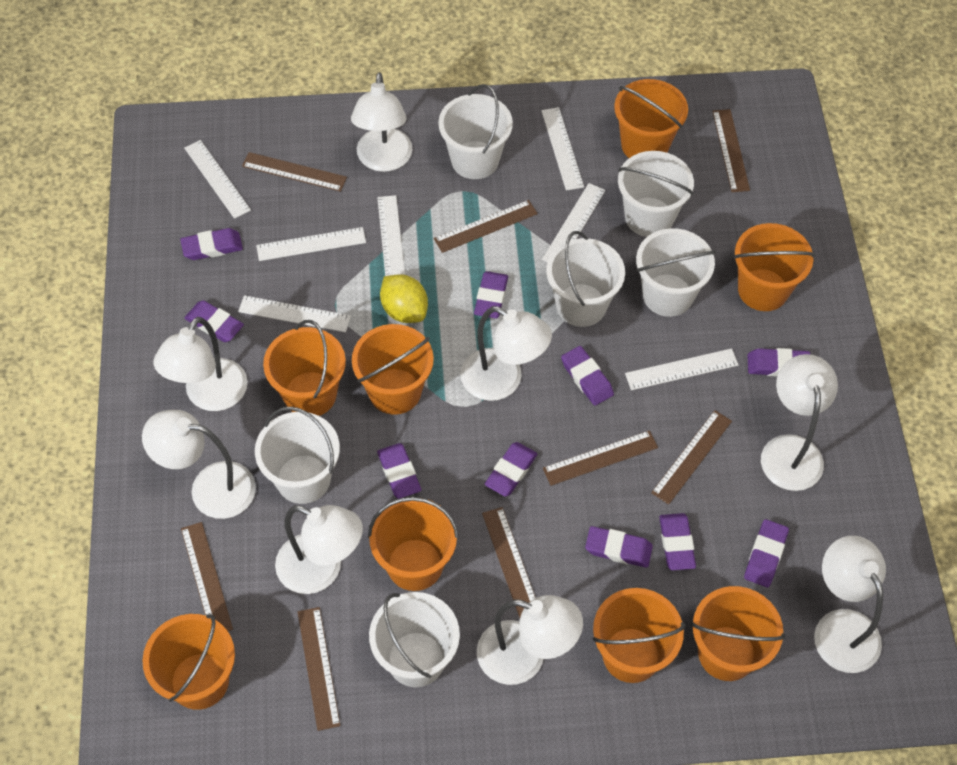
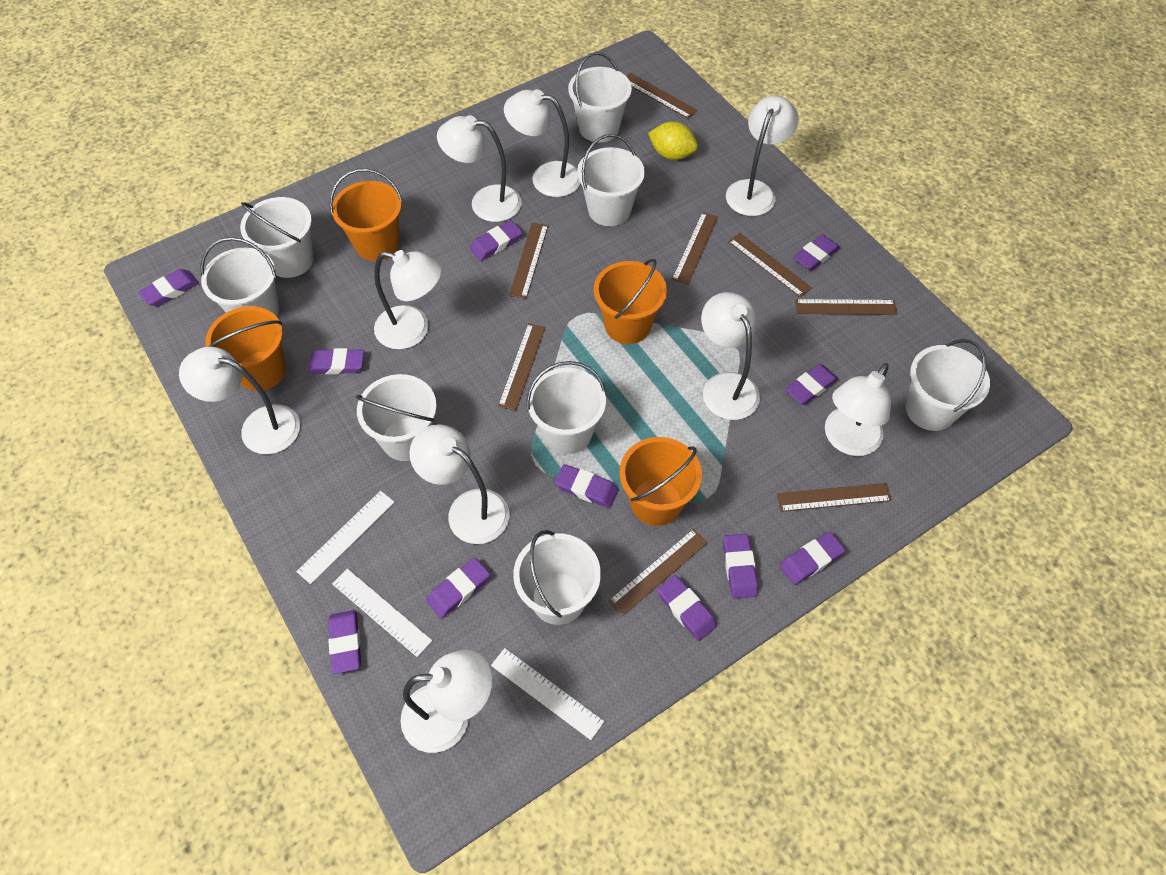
orange bucket: [142,614,235,710] [263,320,346,416] [352,324,434,415] [368,497,459,591] [593,588,685,683] [614,79,688,158] [691,586,785,681] [733,223,816,311] = 8 -> [205,306,286,391] [330,168,402,261] [594,259,667,344] [619,437,702,526] = 4
purple eraser: [180,228,243,260] [184,300,244,342] [377,443,421,499] [474,271,508,319] [485,442,537,497] [561,346,614,406] [585,526,653,568] [659,513,696,570] [744,519,789,587] [748,348,810,376] = 10 -> [139,269,199,306] [308,348,364,374] [328,610,361,674] [426,558,490,618] [470,220,522,261] [555,464,618,508] [657,575,717,641] [723,534,758,599] [780,532,845,585] [785,364,838,405] [793,234,840,271] = 11
white bucket: [255,407,340,504] [369,592,460,687] [438,84,513,179] [546,231,625,327] [618,151,694,237] [636,228,716,317] = 6 -> [200,237,279,317] [240,197,313,278] [356,374,437,461] [513,530,601,625] [526,361,606,454] [568,52,632,142] [577,134,645,226] [906,339,990,431] = 8
white lamp: [142,410,256,519] [153,317,248,411] [275,505,363,594] [351,72,412,172] [460,306,552,401] [477,595,583,685] [761,354,838,491] [814,536,886,673] = 8 -> [179,346,300,454] [374,250,442,349] [400,650,493,753] [409,424,510,544] [437,115,522,222] [504,89,581,197] [701,292,760,420] [726,96,798,216] [825,363,891,456] = 9
white ruler: [184,140,251,219] [238,295,351,332] [256,227,366,261] [377,195,405,276] [541,107,584,191] [542,183,606,262] [625,348,739,390] = 7 -> [296,491,395,584] [332,569,432,657] [491,648,604,740] = 3

